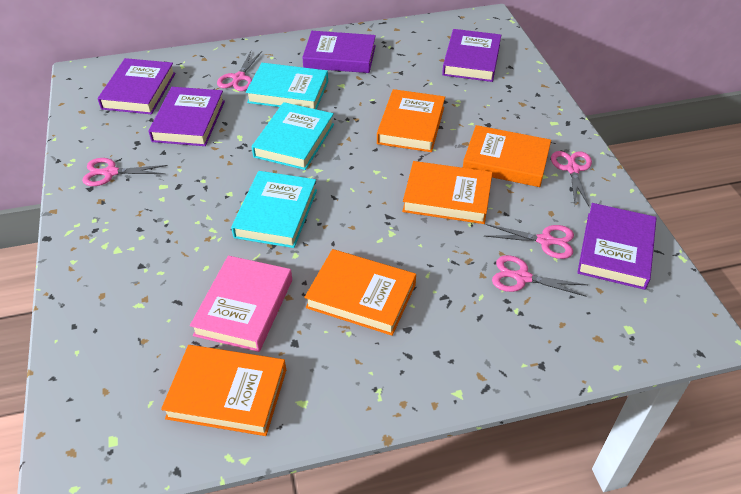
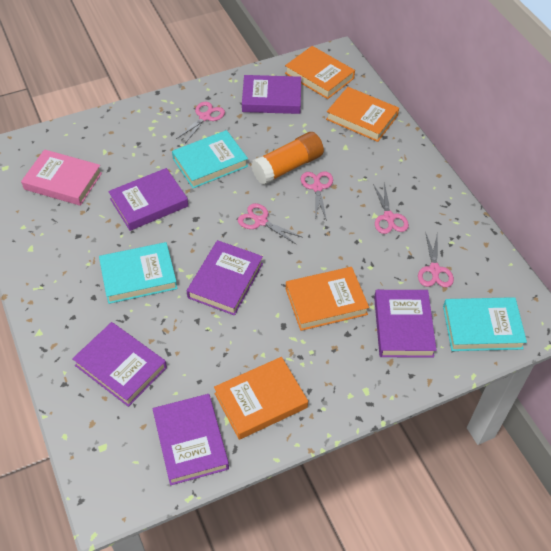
orange book: [161,345,286,436] [304,249,416,336] [377,89,445,152] [402,161,493,224] [463,125,551,187] = 5 -> [214,357,308,440] [285,46,355,99] [286,267,369,331] [326,87,399,142] = 4
orange glue stick: none = 0 -> [251,132,324,185] = 1
purple book: [98,58,175,114] [148,87,225,146] [302,31,376,73] [442,29,501,82] [577,203,656,290] = 5 -> [72,322,167,407] [108,168,188,231] [152,394,229,485] [187,240,263,315] [242,75,301,114] [374,290,437,358] = 6

